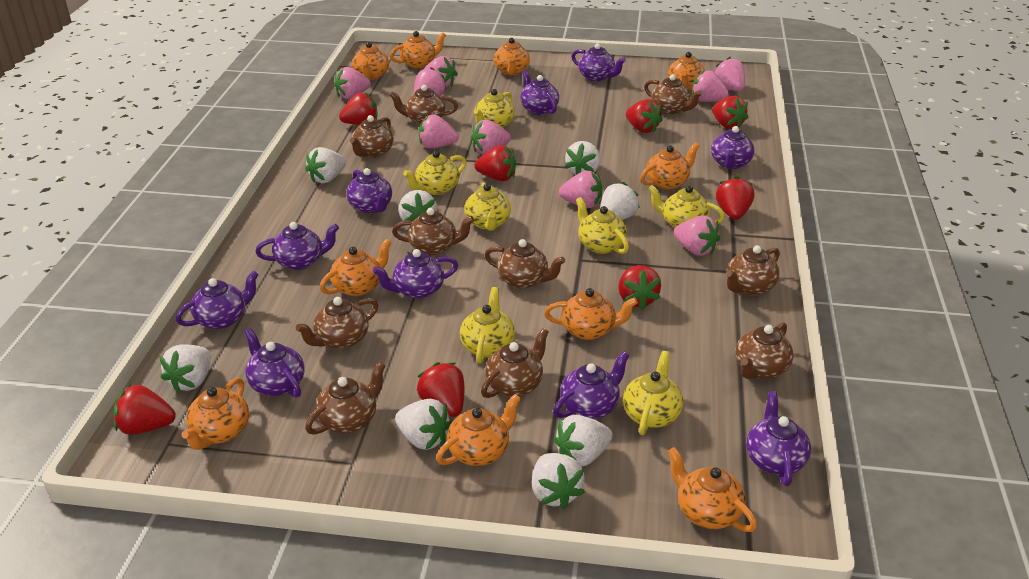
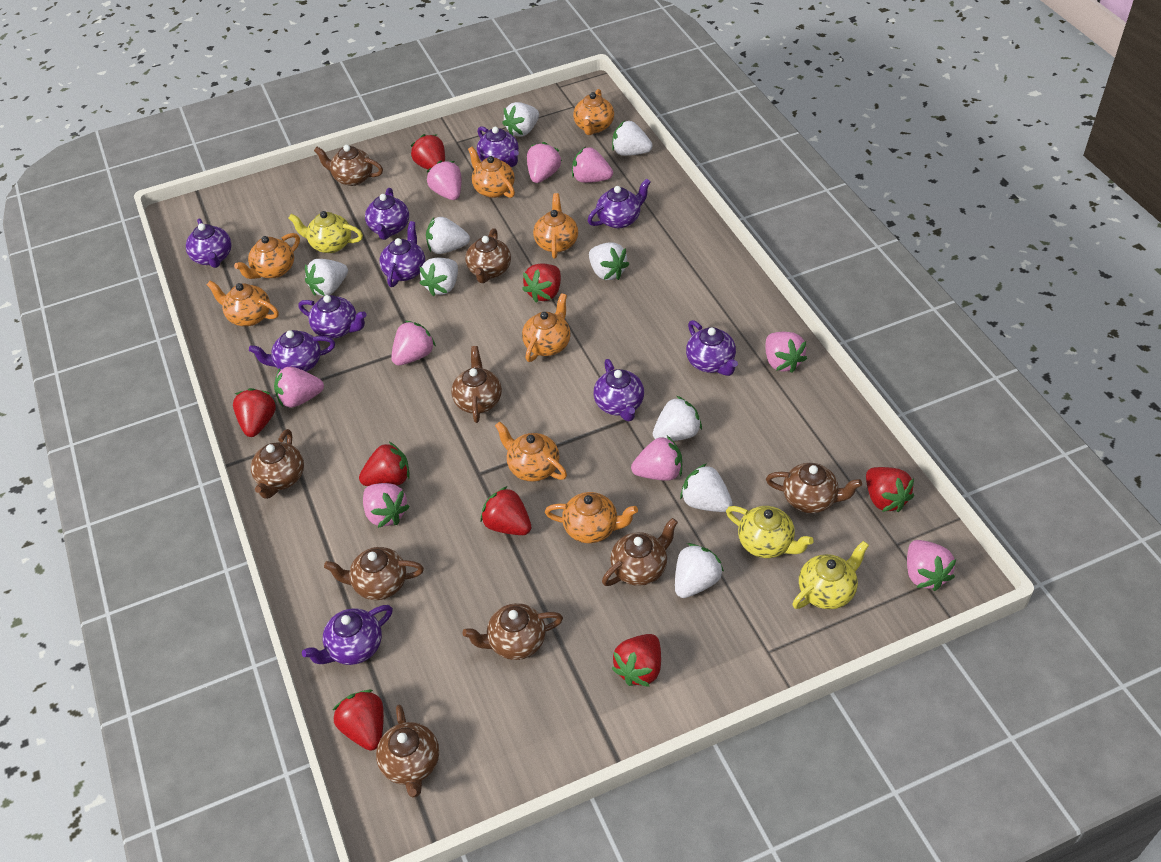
brown teapot: [296,297,378,349] [305,362,386,435] [350,115,394,158] [389,85,458,124] [392,208,474,255] [481,328,549,398] [484,239,565,289] [644,74,702,114] [726,245,780,295] [735,322,794,379] = 10 -> [251,429,304,499] [314,145,383,186] [324,547,424,600] [376,705,439,798] [451,346,502,423] [463,603,563,660] [465,228,511,283] [602,518,678,586] [766,463,862,513] = 9
orange teapot: [182,378,249,450] [320,239,392,296] [352,42,389,80] [390,31,446,68] [436,394,521,466] [494,38,530,75] [544,288,638,340] [640,143,699,190] [668,52,705,90] [668,447,757,532] = 10 -> [207,281,279,326] [234,233,300,279] [468,147,515,198] [495,421,567,482] [522,293,571,362] [533,193,578,258] [545,492,638,543] [573,89,614,135] = 8
white strawberry: [159,344,211,393] [305,147,346,184] [395,399,452,450] [399,190,437,226] [532,453,585,509] [554,415,613,467] [565,141,600,175] [601,182,640,220] = 8 -> [305,259,348,296] [419,258,458,296] [426,217,470,254] [502,102,539,137] [589,243,629,280] [612,120,653,156] [653,396,702,441] [675,543,724,598] [680,463,732,512] = 9
yellow teapot: [403,151,466,195] [460,287,515,364] [464,182,511,231] [474,89,515,128] [576,197,629,254] [623,351,683,435] [648,185,725,228] = 7 -> [288,211,363,253] [726,506,814,558] [792,541,869,609] = 3

